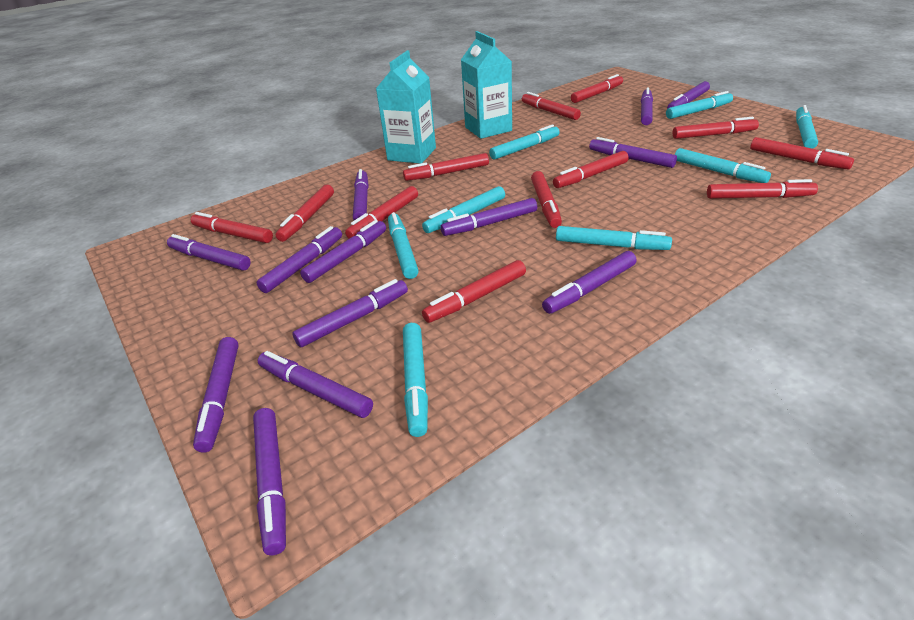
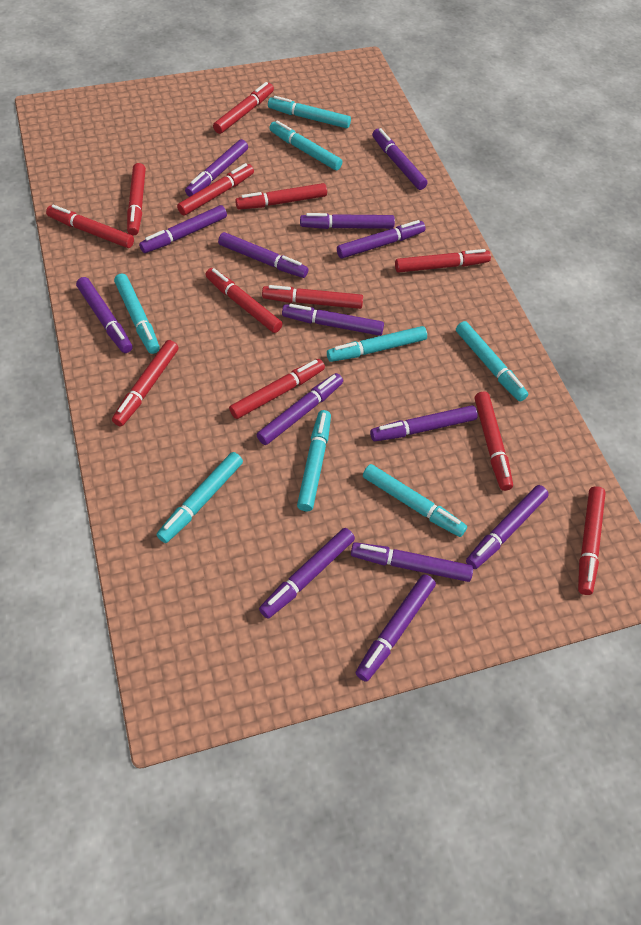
purple marker: [167,234,251,270] [193,337,239,453] [253,408,286,555] [256,226,342,293] [258,351,373,418] [292,279,408,347] [300,220,386,283] [353,169,369,220] [441,198,537,236] [542,251,637,314] [589,137,677,168] [641,88,653,125] [667,81,710,109] = 13 -> [76,277,133,353] [139,205,227,253] [185,139,248,197] [218,232,308,278] [257,373,343,445] [259,528,355,619] [282,304,384,336] [300,213,395,229] [337,220,425,259] [351,542,473,582] [356,574,436,682] [370,405,478,441] [372,128,428,190] [466,485,549,569] = 14
turquoise carton: [376,50,436,163] [461,31,512,139] = 2 -> none = 0

